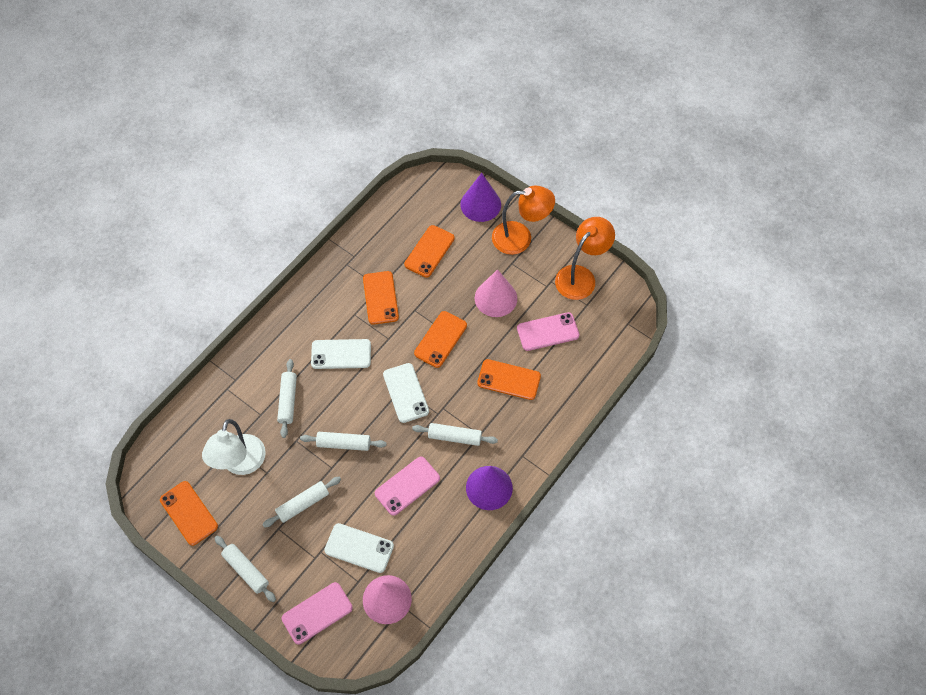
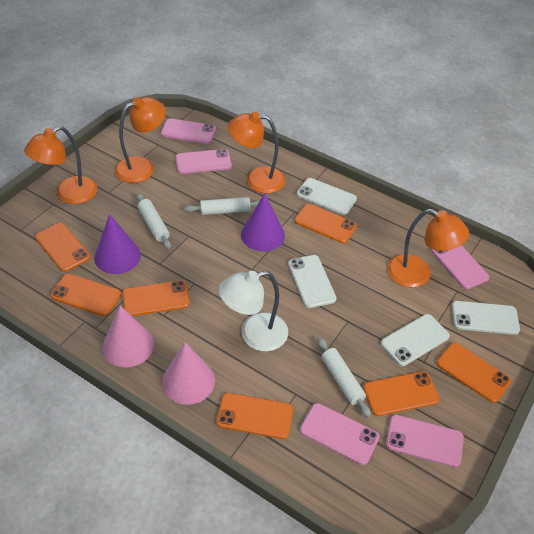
orange lamp: [492,186,555,255] [555,217,615,300] = 2 -> [24,126,97,204] [115,97,166,183] [228,112,285,193] [387,209,469,288] = 4
orange phone: [160,481,218,546] [363,271,399,325] [404,225,455,278] [414,311,467,368] [477,359,541,400] = 5 -> [35,223,90,272] [50,273,121,316] [122,280,190,316] [216,393,293,439] [294,204,357,243] [363,371,440,416] [436,343,511,403] = 7
pink phone: [282,582,353,644] [375,457,440,516] [517,312,579,351] = 3 -> [161,118,216,144] [176,149,232,174] [300,403,380,465] [386,415,464,467] [431,245,489,289] = 5
white phone: [311,339,371,369] [324,523,394,573] [383,363,429,423] = 3 -> [288,255,337,308] [297,178,357,215] [381,314,450,366] [452,301,520,335] = 4
white rolling pin: [215,536,276,602] [262,477,341,528] [277,359,297,438] [300,432,387,451] [412,423,498,446] = 5 -> [137,193,171,249] [185,197,260,215] [318,338,371,418] = 3

